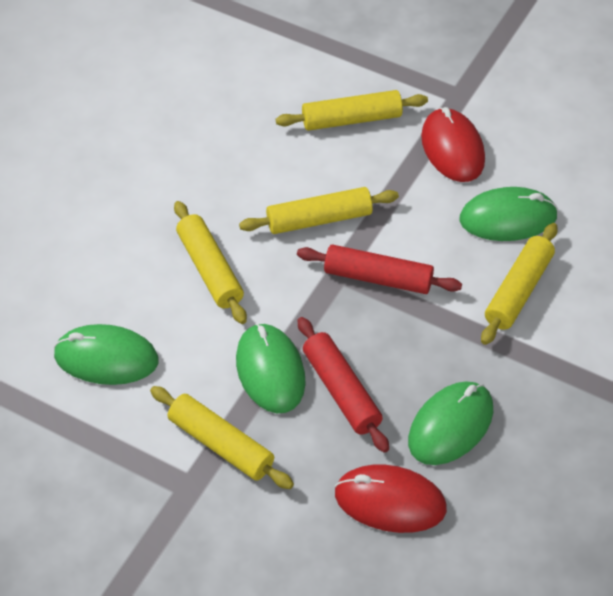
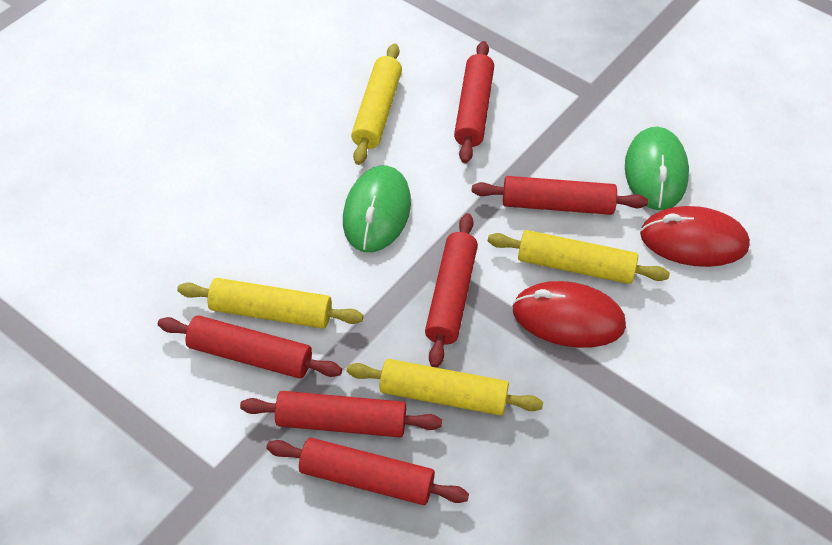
green mouse: [53,324,158,385] [236,323,306,413] [408,381,493,465] [460,187,558,241] = 4 -> [343,165,411,252] [625,127,689,210] = 2
red rolling pin: [297,244,462,294] [298,317,389,453] = 2 -> [158,315,342,379] [240,391,442,437] [266,438,469,505] [425,213,478,368] [454,41,494,163] [472,176,648,215] = 6
yellow rolling pin: [150,386,294,489] [174,201,247,324] [239,187,399,234] [276,90,428,131] [481,223,558,345] = 5 -> [177,278,363,329] [347,359,543,416] [351,43,402,165] [488,230,670,284] = 4

